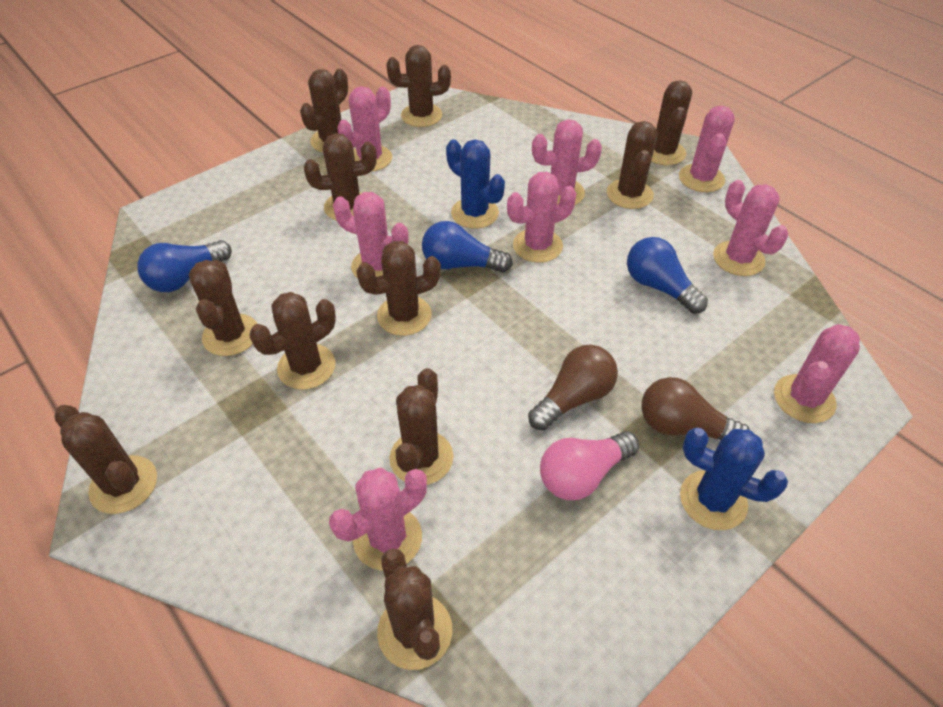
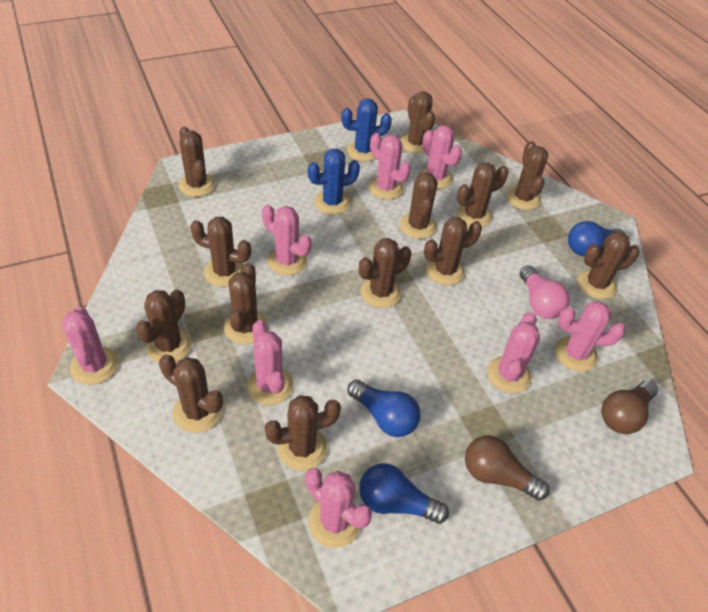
brown cactus: [54,405,157,514] [189,260,257,356] [249,292,336,390] [300,69,348,153] [304,133,377,221] [356,241,441,336] [377,548,452,670] [386,45,451,127] [389,368,453,485] [607,121,658,209] [651,80,692,165] = 11 -> [136,289,192,363] [159,354,223,433] [178,127,216,197] [190,217,251,287] [224,263,268,344] [265,395,341,471] [359,238,411,308] [400,91,435,153] [400,172,438,239] [424,217,482,285] [456,163,508,227] [506,141,548,210] [577,232,640,299] = 13

